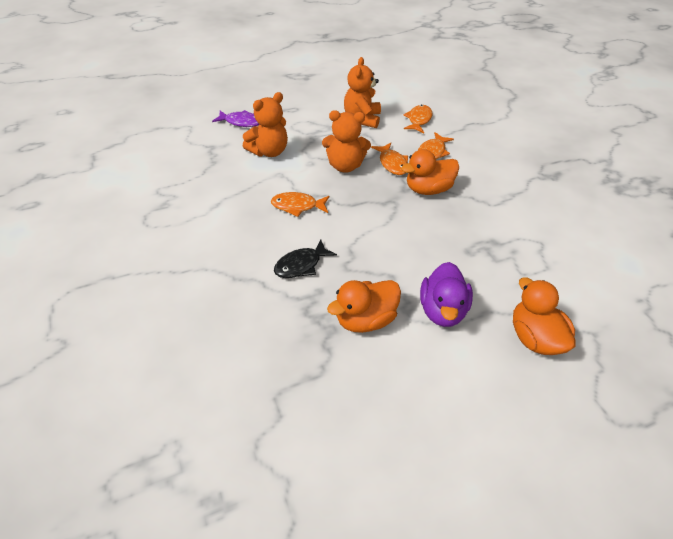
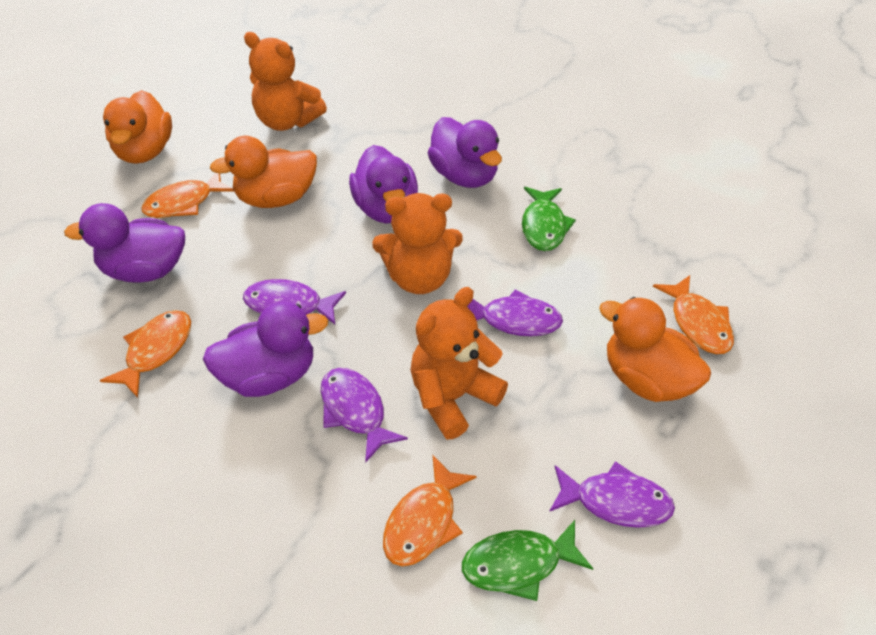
black fish: [274,239,337,278] = 1 -> none = 0
green fish: none = 0 -> [462,520,594,601] [522,187,576,251] = 2
purple duck: [420,262,473,327] = 1 -> [64,203,185,283] [203,302,328,397] [349,145,418,223] [428,117,502,188] = 4
purple fish: [212,110,260,127] = 1 -> [243,279,346,324] [321,368,408,462] [467,289,563,337] [549,461,675,528] = 4

